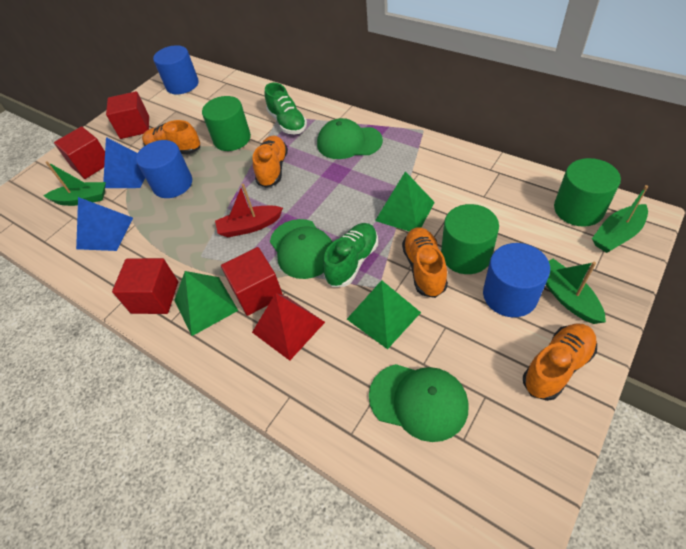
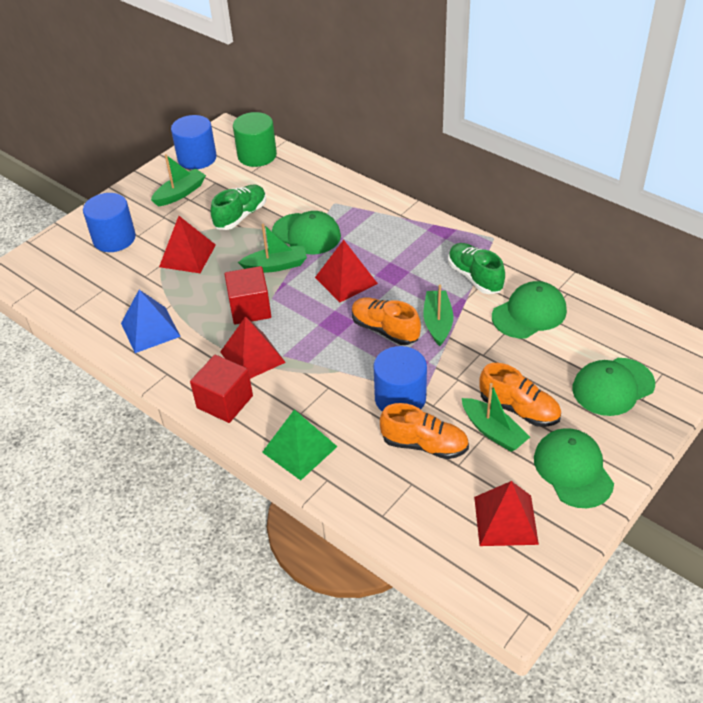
blue pyramid: [76,197,133,251] [103,137,145,188] = 2 -> [121,290,181,353] = 1
green boat: [43,161,106,206] [546,259,606,324] [592,185,648,253] = 3 -> [151,154,206,206] [238,224,307,273] [423,284,453,346] [462,383,530,452] = 4
green cap: [270,219,332,279] [317,118,383,159] [369,364,469,442] = 3 -> [272,211,341,255] [492,281,567,338] [534,428,614,508] [573,358,655,416] = 4
green cylinder: [202,96,251,151] [441,204,499,274] [554,158,621,227] = 3 -> [233,112,277,167] = 1
green pyramid: [174,271,238,336] [347,280,421,349] [375,171,435,231] = 3 -> [262,409,337,480] = 1
orange shoe: [142,120,200,154] [253,136,288,188] [402,227,448,298] [523,324,597,401] = 4 -> [352,298,421,345] [380,403,469,459] [479,363,561,427] = 3
red boat: [215,184,283,238] = 1 -> none = 0
red cube: [54,126,105,179] [106,91,149,139] [112,258,178,314] [221,247,283,316] = 4 -> [190,355,253,423] [224,266,271,324] = 2
red pyramid: [252,293,325,361] = 1 -> [159,216,216,273] [220,316,286,379] [315,240,378,302] [474,481,539,546] = 4

